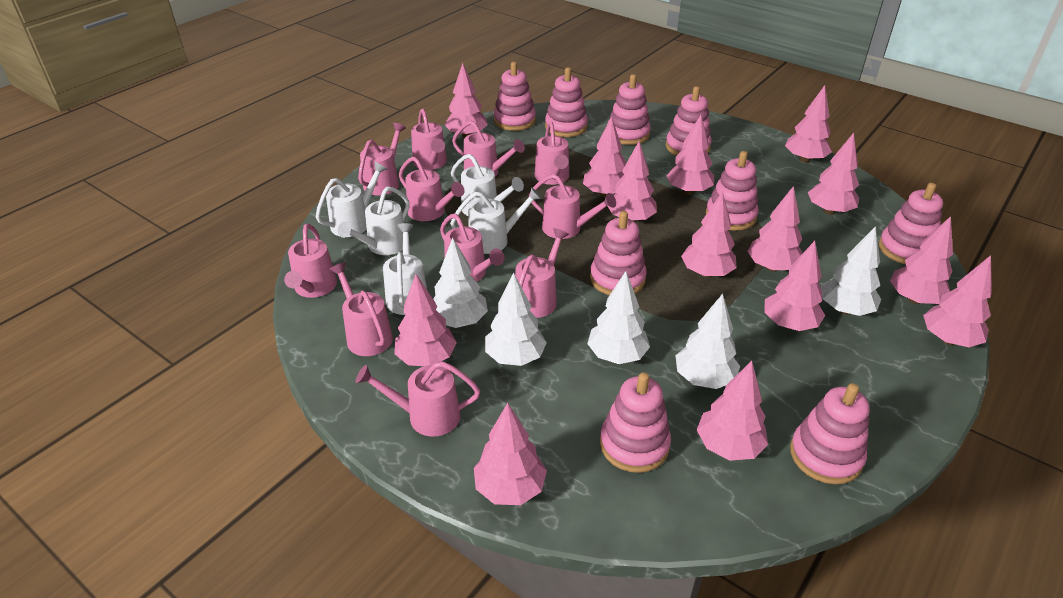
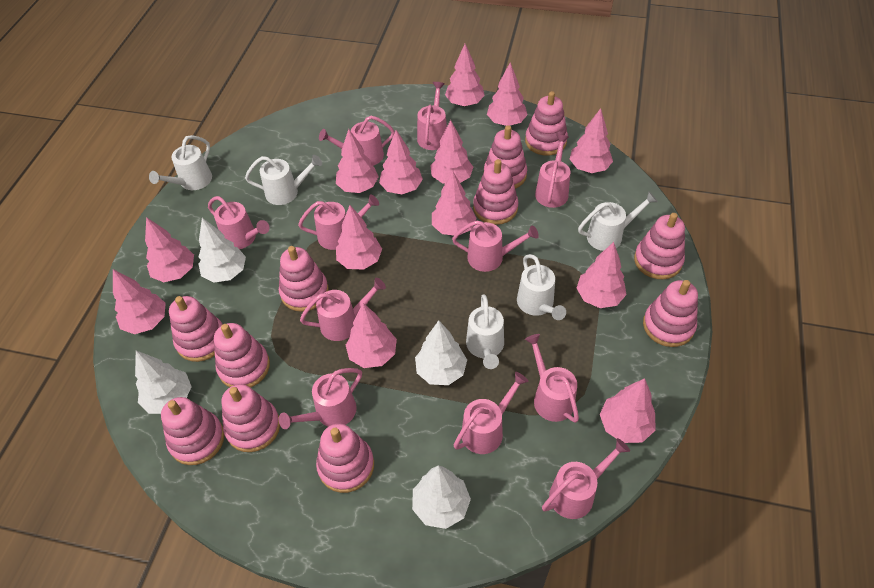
pink stacking toy: [494,62,536,131] [545,67,588,137] [590,211,647,295] [600,372,671,473] [607,74,651,145] [666,86,712,156] [706,151,759,231] [790,383,870,484] [879,183,943,264] = 9 -> [161,397,224,465] [169,296,223,362] [214,323,270,387] [221,384,280,452] [279,246,328,312] [316,424,374,493] [473,159,519,225] [484,125,527,189] [525,91,568,156] [634,213,685,279] [643,280,698,347] = 11
pink tree: [394,274,457,366] [445,63,488,138] [474,403,547,505] [583,116,626,197] [608,141,657,222] [666,115,714,195] [681,191,736,277] [697,361,768,460] [748,186,802,272] [764,241,825,331] [785,85,832,163] [808,133,859,215] [890,216,953,304] [923,255,992,347] = 14 -> [113,269,166,334] [145,217,194,282] [336,129,379,193] [336,205,382,270] [346,303,397,368] [379,130,423,194] [430,120,473,184] [432,171,477,235] [445,44,485,106] [487,62,528,126] [570,108,613,173] [577,242,627,308] [600,378,655,443] = 13
white tree: [433,238,488,328] [485,273,547,366] [587,271,650,364] [676,294,740,389] [821,226,881,316] = 5 -> [135,351,192,414] [199,218,246,283] [412,465,471,529] [415,321,467,385] = 4

